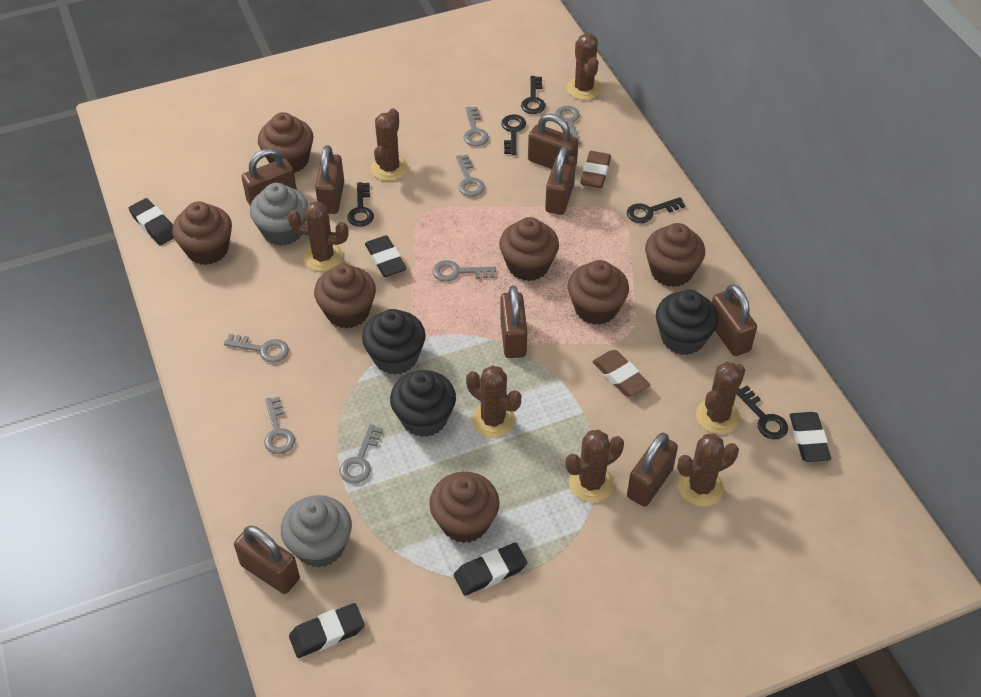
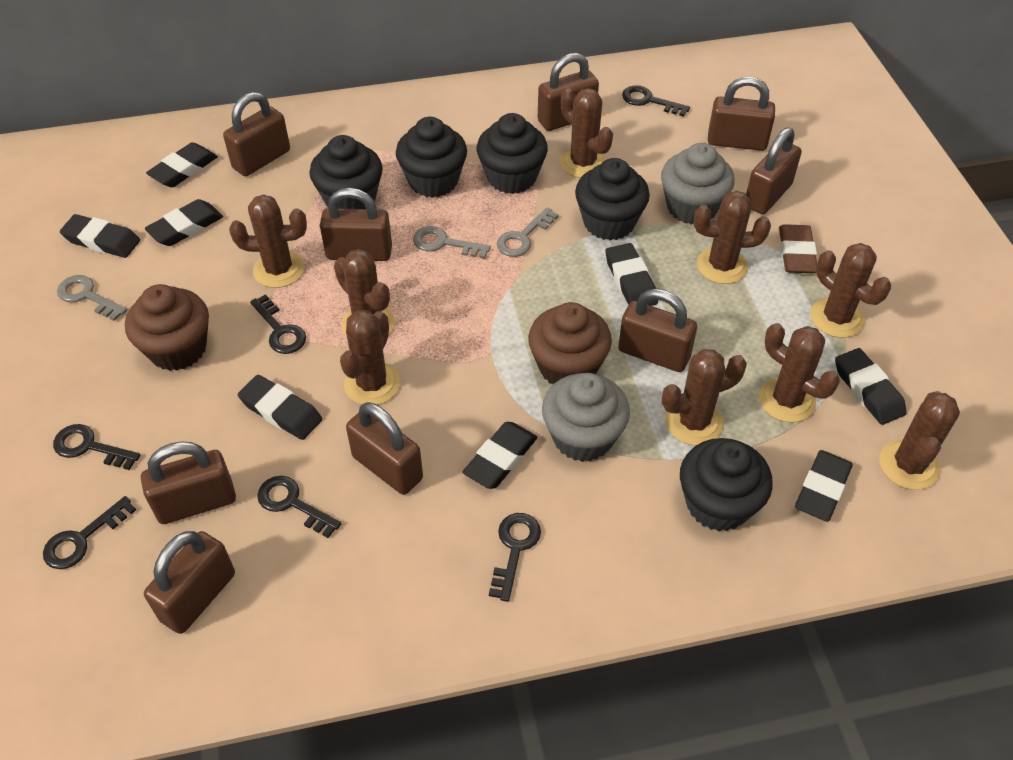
black cupcake: [362,309,426,375] [390,370,456,437] [656,290,719,355] = 3 -> [310,135,383,209] [396,117,467,198] [477,113,548,194] [575,158,650,240] [680,438,773,531] = 5
black eraser: [129,198,174,245] [289,603,364,658] [365,235,407,277] [454,543,527,596] [790,412,831,462] = 5 -> [60,214,140,258] [145,199,223,246] [146,142,218,187] [238,375,322,440] [462,422,537,489] [605,243,658,306] [795,450,852,522] [835,348,906,425] = 8
black key: [347,182,374,227] [501,114,526,155] [521,76,546,114] [627,197,685,223] [737,386,788,439] = 5 -> [43,496,136,569] [53,424,140,470] [250,294,306,354] [257,476,342,538] [489,513,541,602] [622,85,690,117] = 6
brown cactus: [288,201,348,271] [371,109,408,181] [466,365,521,438] [566,33,602,100] [566,430,624,502] [677,434,739,506] [696,362,745,434] = 7 -> [229,194,307,288] [334,249,395,336] [340,310,400,405] [560,88,613,178] [662,349,747,445] [694,191,771,284] [759,323,840,422] [810,243,891,338] [879,391,960,490] = 9
brown cupcake: [172,201,232,265] [258,112,313,173] [314,264,376,329] [429,472,500,543] [499,217,559,281] [568,260,629,325] [645,223,705,287] = 7 -> [125,284,209,371] [528,302,612,384] = 2
brown eraser: [580,151,611,188] [592,350,650,397] = 2 -> [779,224,817,273] = 1
brown padlock: [234,526,300,594] [242,148,297,206] [315,145,344,214] [500,286,527,358] [528,114,579,169] [545,146,576,215] [627,433,678,507] [712,284,757,356] = 8 -> [141,441,236,524] [144,531,235,634] [223,92,290,176] [320,188,392,261] [346,402,423,495] [538,53,599,131] [618,289,697,372] [708,77,775,151] [746,127,802,214] = 9
grey key: [224,334,289,363] [264,397,295,454] [340,424,383,483] [433,260,496,282] [456,154,485,197] [463,107,489,146] [555,106,581,145] = 7 -> [57,275,127,321] [413,226,491,259] [497,207,559,257] = 3

